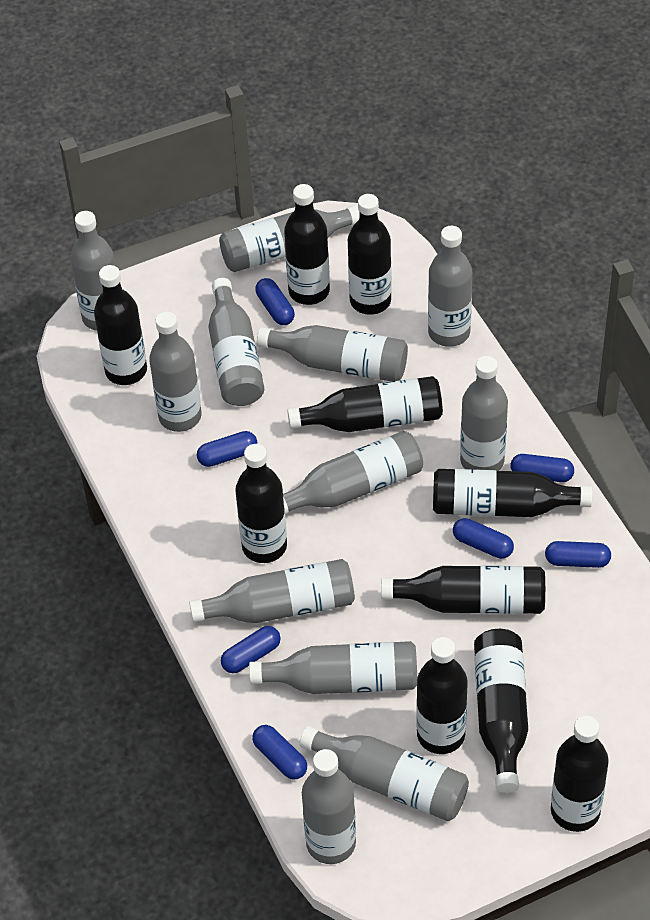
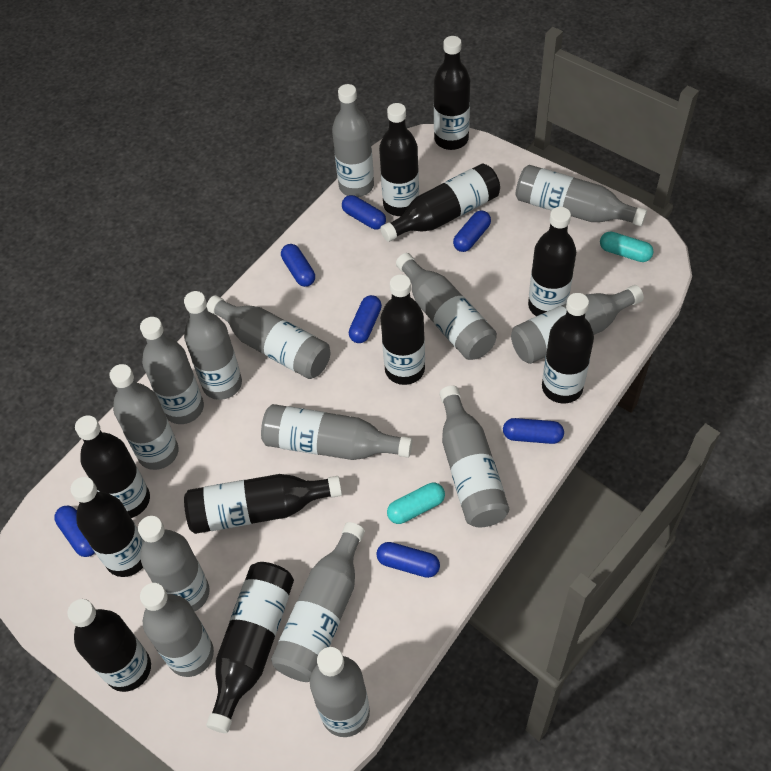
black bottle: [94,265,147,385] [235,444,287,563] [284,184,330,305] [287,376,443,432] [348,194,392,315] [381,566,545,614] [416,637,468,754] [433,469,593,517] [474,629,528,793] [551,716,609,832] = 10 -> [67,599,151,692] [70,477,144,577] [75,415,150,518] [184,474,342,534] [206,562,294,733] [379,103,419,216] [380,163,500,242] [381,274,425,385] [434,36,470,150] [528,207,576,316] [542,293,594,403] = 11
grey bottle: [70,211,115,331] [149,312,202,432] [189,559,355,623] [208,278,264,406] [219,205,360,272] [249,641,417,694] [257,325,408,382] [283,431,423,514] [300,726,469,821] [302,749,356,864] [428,226,472,347] [460,356,508,471] = 12 -> [109,364,179,470] [138,516,210,612] [140,317,204,424] [140,583,214,677] [184,291,242,400] [206,295,331,379] [261,404,412,460] [271,522,365,682] [310,647,370,737] [332,84,374,197] [396,253,497,360] [439,386,509,527] [511,285,644,364] [516,165,647,226] = 14
turquoise capsule: none = 0 -> [387,483,445,524] [600,231,654,262] = 2

